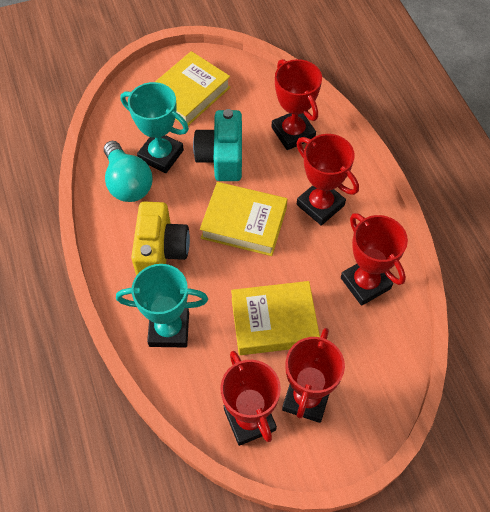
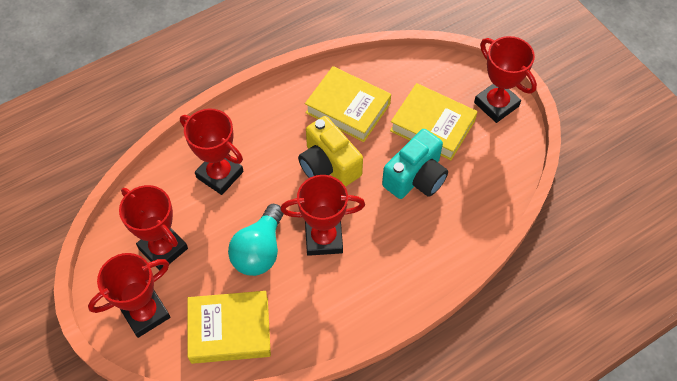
turquoise trophy: [116,264,208,347] [121,82,189,173] = 2 -> none = 0

